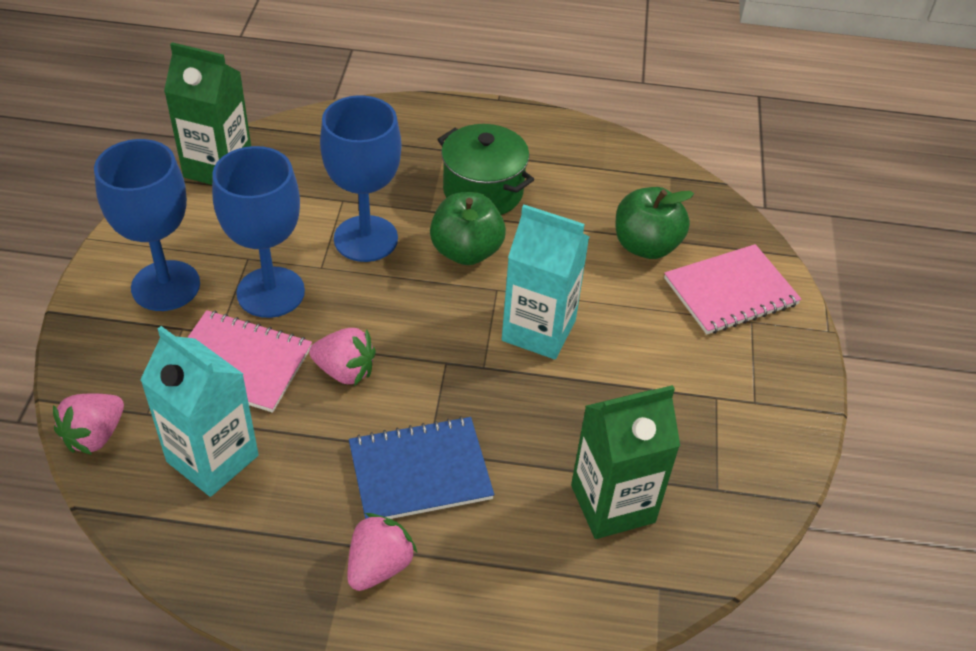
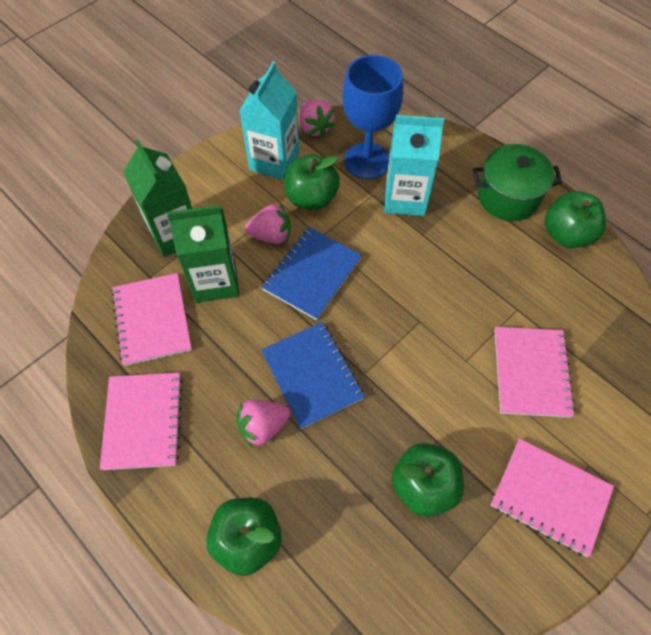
blue goblet: [94,139,200,311] [212,146,305,318] [320,95,401,262] = 3 -> [342,55,403,179] = 1
blue notebook: [349,416,494,519] = 1 -> [261,322,365,429] [262,227,362,320] = 2
green apple: [430,192,506,265] [616,187,694,259] = 2 -> [206,498,282,576] [284,154,340,210] [392,443,464,517] [544,191,606,248] = 4
pink notebook: [187,310,312,413] [664,244,802,335] = 2 -> [100,373,183,470] [111,273,192,366] [491,438,614,557] [494,327,575,418] = 4

